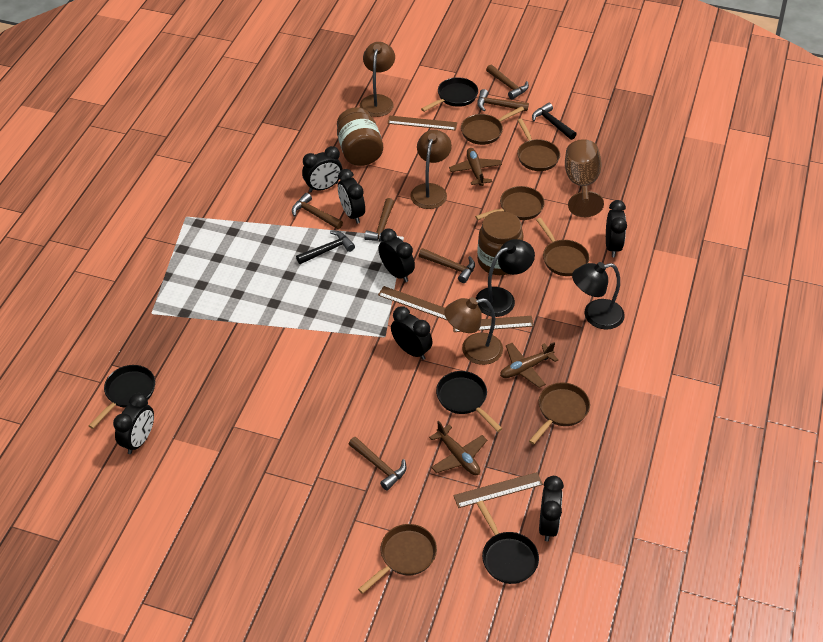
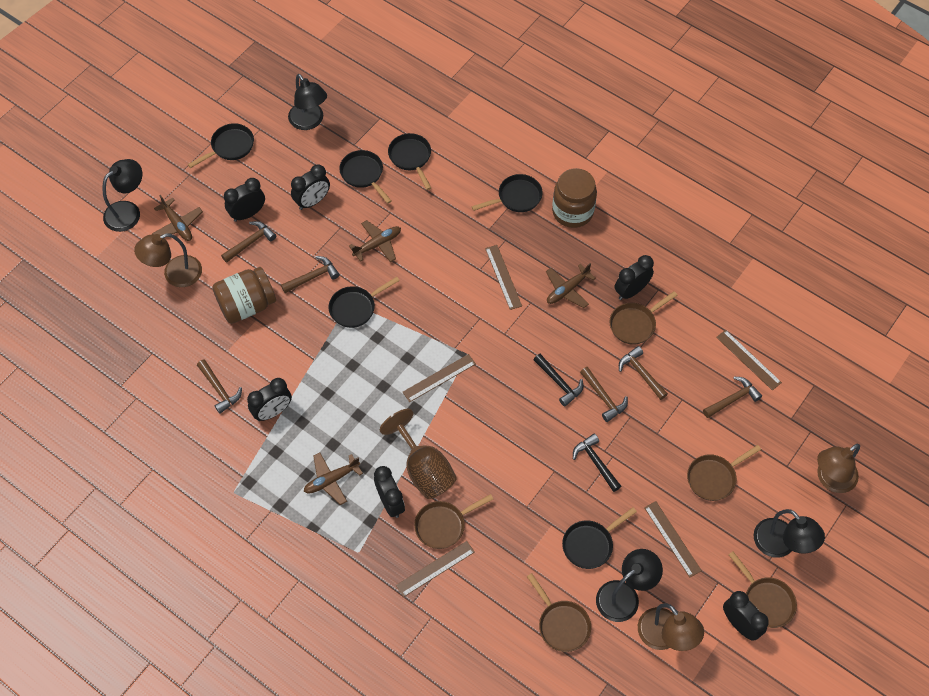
black clock: [113,393,154,454] [302,146,342,192] [338,169,365,224] [378,229,415,282] [391,306,433,360] [539,476,564,542] [606,200,627,257] = 7 -> [224,178,265,222] [247,378,292,421] [291,164,330,210] [374,466,405,518] [615,255,654,300] [723,591,769,641] = 6
black lamp: [476,239,535,317] [572,262,625,330] = 2 -> [102,159,142,232] [288,74,327,130] [596,549,663,622] [754,509,825,558] = 4
black pan: [89,365,155,429] [421,77,478,112] [436,371,502,432] [477,501,539,584] = 4 -> [188,123,254,168] [328,277,400,328] [339,150,392,204] [388,133,431,190] [471,174,543,212] [562,507,637,569] = 6
brown pan: [358,524,437,594] [461,106,524,145] [475,186,545,220] [517,119,560,171] [529,382,590,445] [536,218,590,276] = 6 -> [414,494,493,549] [527,573,591,652] [609,291,677,345] [687,445,761,501] [729,552,797,628] = 5
brown plane: [429,421,487,475] [449,148,502,186] [500,342,558,388] = 3 -> [152,195,203,241] [303,452,363,505] [349,220,401,262] [546,263,596,308] = 4
brown ruler: [378,286,447,320] [387,115,457,131] [453,316,534,332] [453,472,543,508] = 4 -> [396,541,475,597] [403,354,476,402] [485,245,522,310] [644,501,702,578] [716,330,782,391] = 5

